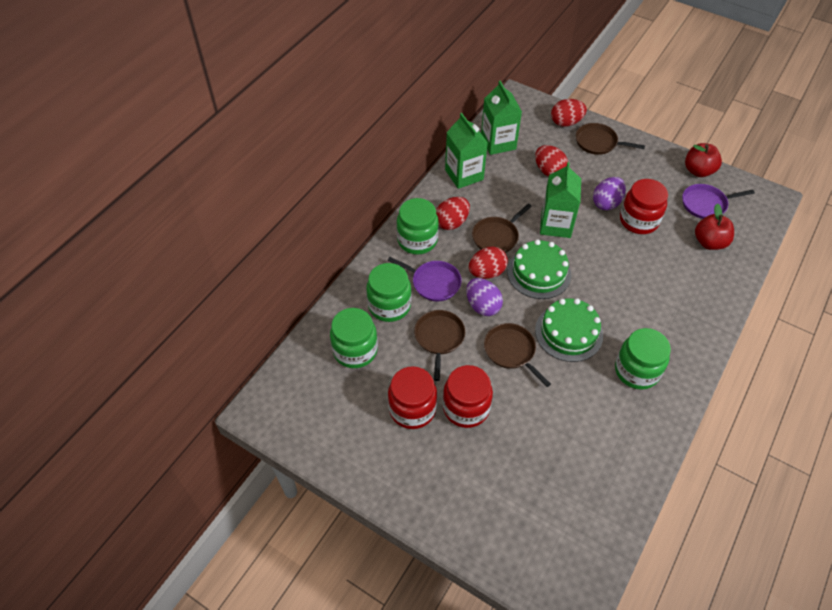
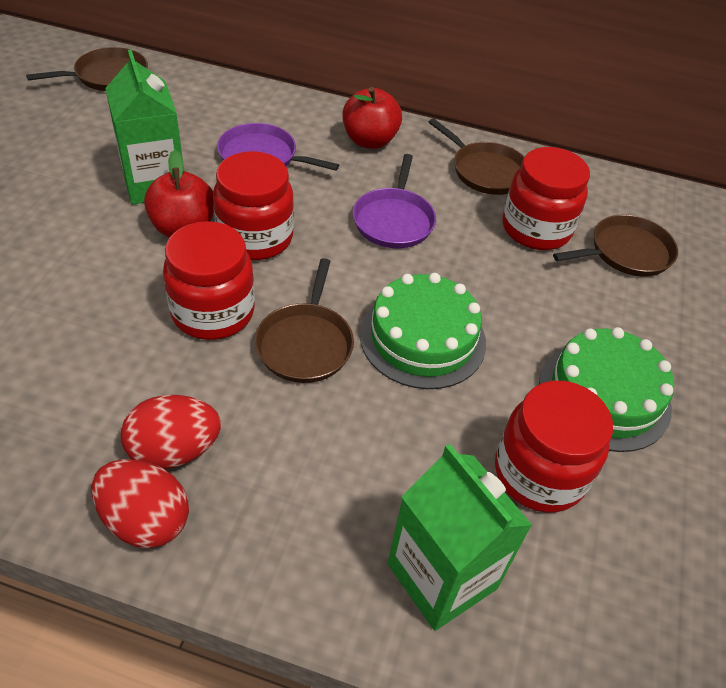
green carton: [445,113,488,189] [481,80,522,155] [540,162,581,238] = 3 -> [105,50,184,204] [387,444,532,631] = 2
green jar: [330,308,378,368] [366,263,412,322] [396,198,439,255] [615,328,671,390] = 4 -> none = 0
purple egg: [466,278,503,316] [593,177,626,210] = 2 -> none = 0
red egg: [436,197,470,230] [469,246,508,279] [535,145,568,177] [551,99,587,127] = 4 -> [92,459,189,548] [121,395,221,469] = 2
red jar: [388,366,437,429] [443,365,493,428] [620,179,668,234] = 3 -> [163,221,255,340] [213,151,294,260] [495,381,613,513] [502,147,590,250] = 4

